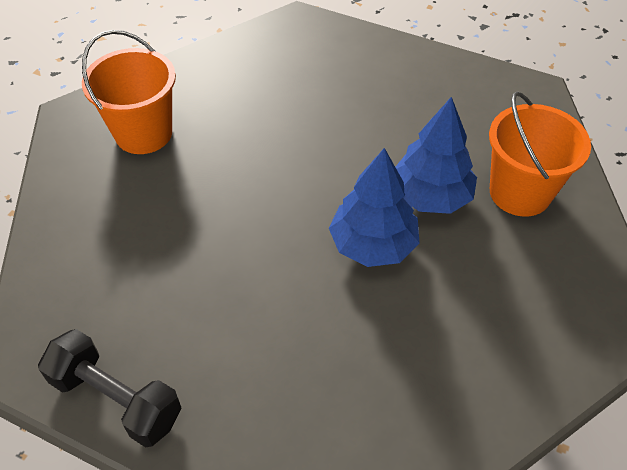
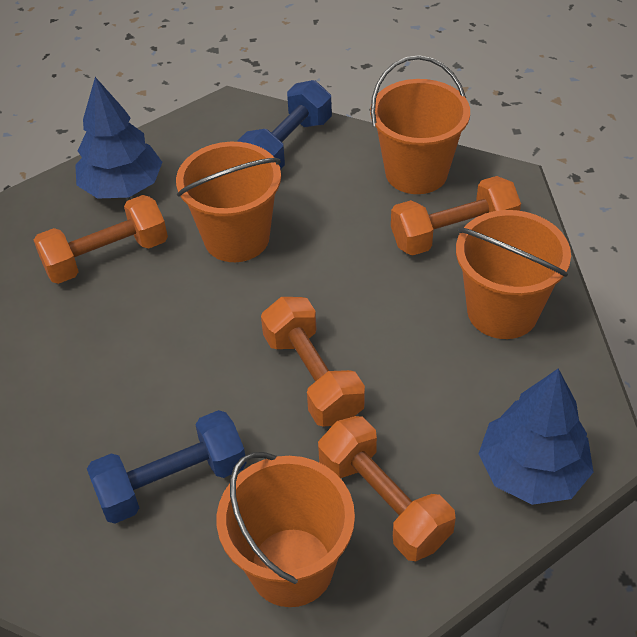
black dumbbell: [38,329,182,448] = 1 -> none = 0
blue dumbbell: none = 0 -> [87,410,247,523] [238,80,332,170] = 2
orange bucket: [82,30,176,154] [489,91,591,217] = 2 -> [176,142,281,262] [217,452,355,607] [370,55,470,194] [456,210,571,339] = 4
orange dumbbell: none = 0 -> [34,195,168,284] [261,297,365,427] [318,416,456,561] [391,176,521,256] = 4

